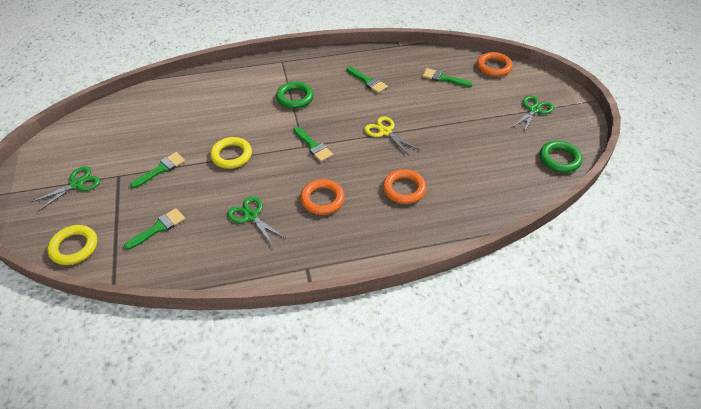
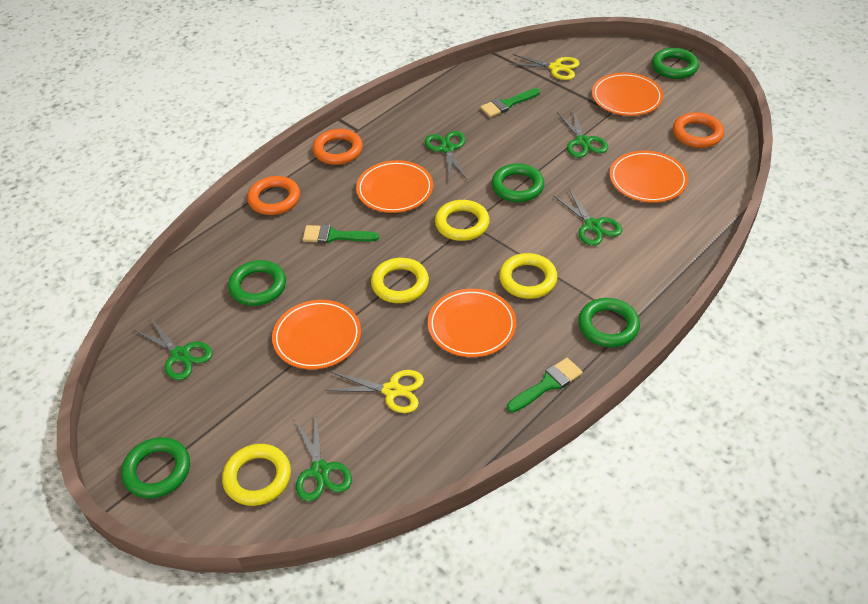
green brush: [124,208,185,250] [130,152,185,188] [294,127,333,162] [347,67,388,93] [422,68,472,87] = 5 -> [303,225,379,243] [480,88,540,117] [507,358,583,413] = 3
green ring: [276,82,314,109] [540,141,583,173] = 2 -> [121,437,190,499] [228,260,286,306] [492,163,544,202] [578,298,640,347] [652,48,699,79] = 5
green scissors: [30,166,100,211] [227,196,285,246] [511,95,554,133] = 3 -> [134,318,213,380] [294,414,352,502] [425,131,467,182] [553,189,622,246] [557,109,608,158] = 5
orange plate: none = 0 -> [272,300,361,369] [356,160,433,213] [428,289,516,357] [592,72,663,116] [610,151,688,203] = 5
yellow ring: [47,225,97,265] [210,137,252,169] = 2 -> [222,444,291,506] [371,258,429,303] [435,200,490,241] [499,253,558,299] = 4
yellow scissors: [364,116,419,155] = 1 -> [326,370,424,413] [509,54,580,80] = 2

